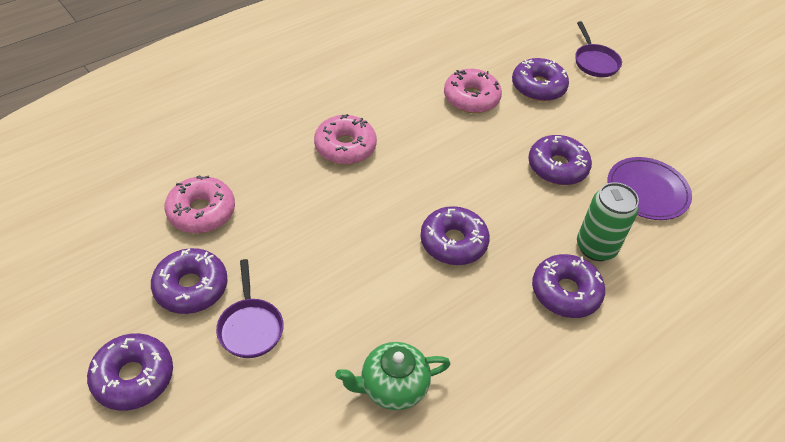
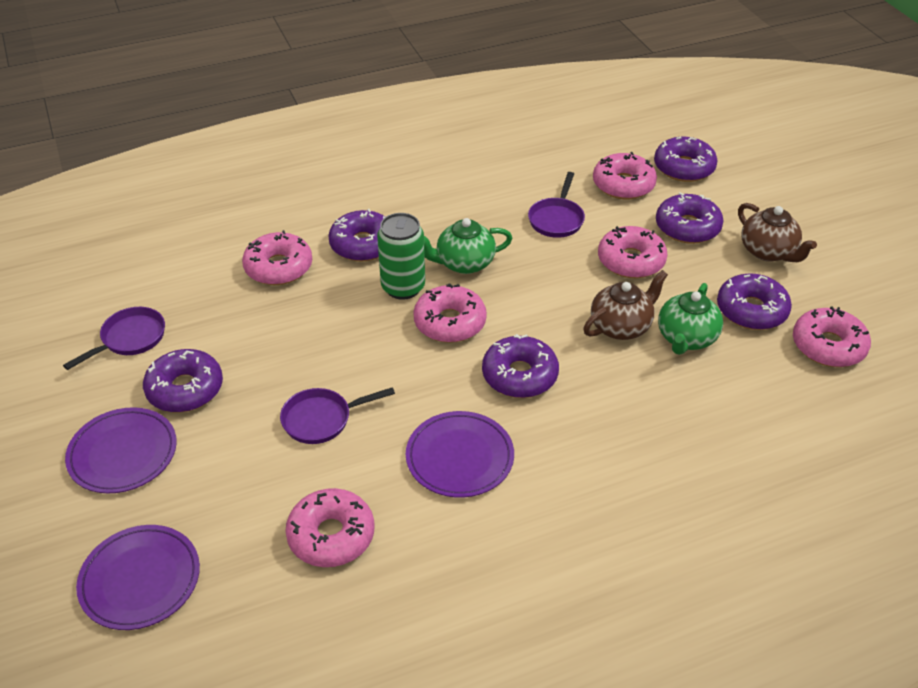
brown teapot: none = 0 -> [583,270,668,340] [738,203,817,262] = 2
green teapot: [335,342,450,410] = 1 -> [424,218,512,274] [658,283,723,355] = 2
pink donut: [165,175,235,233] [314,114,377,164] [444,69,502,113] = 3 -> [242,230,312,285] [285,488,374,567] [413,283,487,343] [593,152,657,199] [598,226,668,278] [793,306,871,367] = 6
purple pan: [216,259,284,358] [575,21,622,77] = 2 -> [63,307,165,370] [280,387,395,444] [528,172,585,238] = 3
purple plate: [607,157,692,220] = 1 -> [65,407,177,494] [76,525,200,630] [406,411,514,498] = 3

